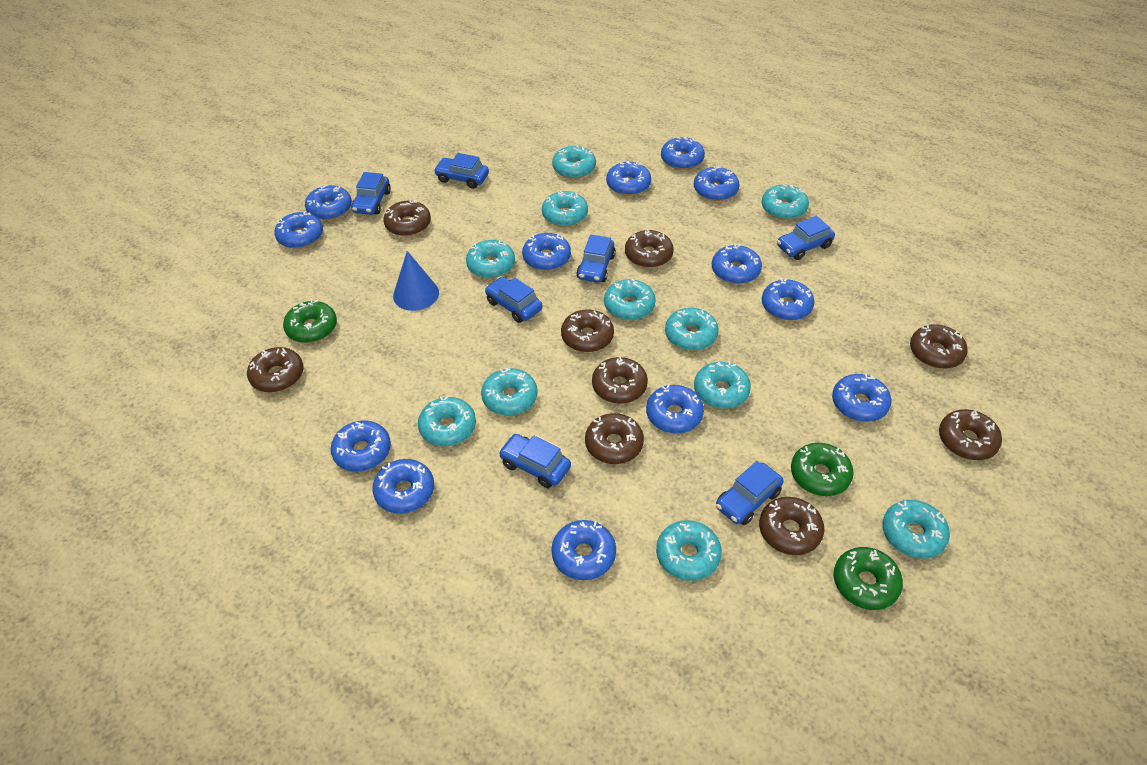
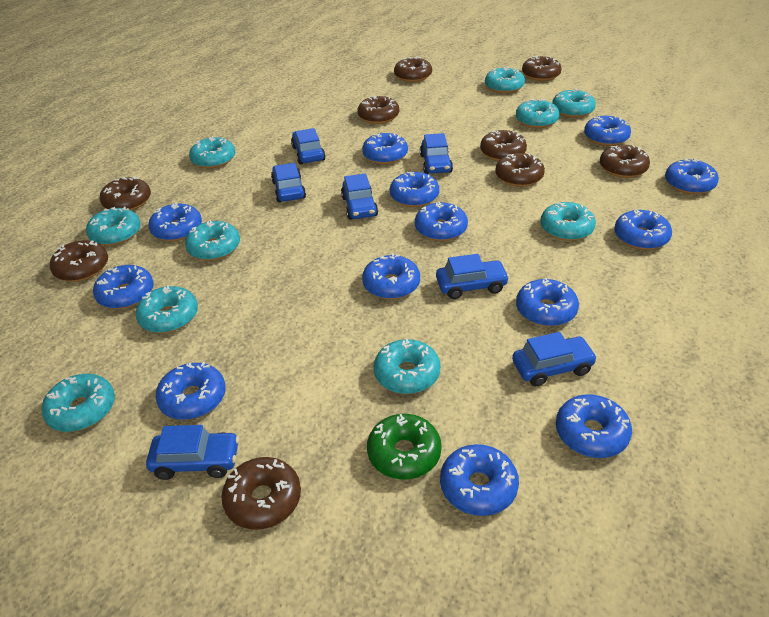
blue cone: [393,251,439,311] = 1 -> none = 0
green donut: [283,299,337,343] [791,443,854,496] [834,547,903,610] = 3 -> [367,414,442,479] = 1
turquoise donut: [418,396,476,446] [466,240,515,278] [481,368,537,415] [542,191,588,227] [552,145,596,179] [604,279,656,320] [656,520,722,581] [665,308,719,351] [694,361,751,409] [762,184,809,220] [882,500,950,559] = 11 -> [42,374,115,432] [86,207,141,246] [136,285,198,333] [185,220,240,261] [189,136,235,168] [374,339,441,394] [485,67,525,93] [516,98,560,128] [541,202,596,241] [552,89,596,118] = 10

